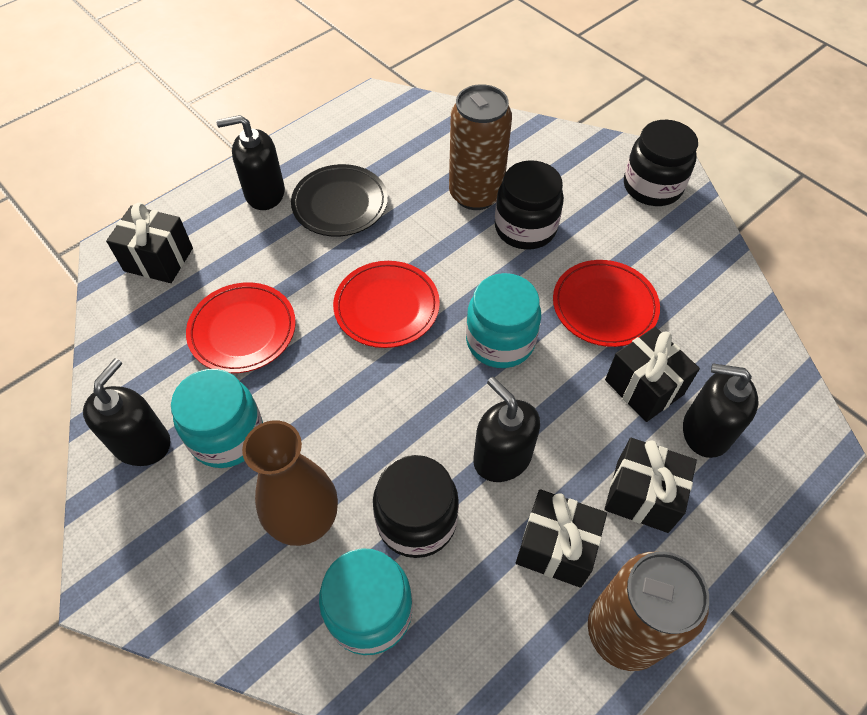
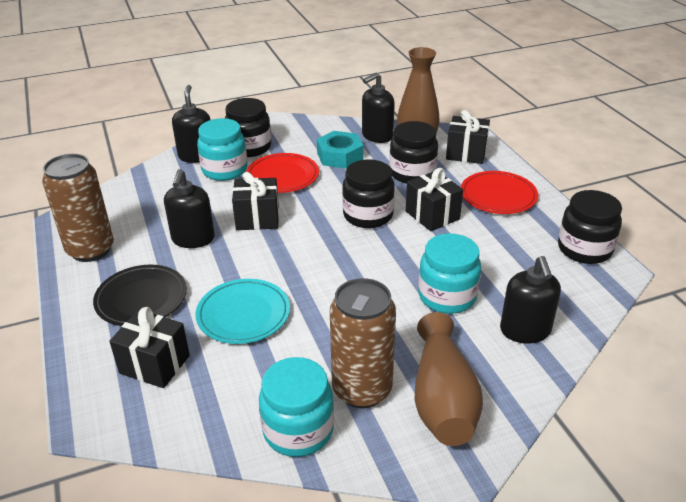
black jar: [373,455,459,558] [495,160,564,250] [624,120,698,206] = 3 -> [225,98,271,157] [342,159,395,228] [389,121,438,184] [558,190,622,264] = 4
brown vase: [242,420,338,546] = 1 -> [397,47,440,133] [414,312,483,446] = 2
red plate: [186,282,296,373] [333,261,440,348] [553,260,660,347] = 3 -> [246,153,319,193] [461,171,538,214] = 2
turquoise nut: none = 0 -> [317,131,364,168] = 1
turquoise plate: none = 0 -> [196,279,290,344] = 1

